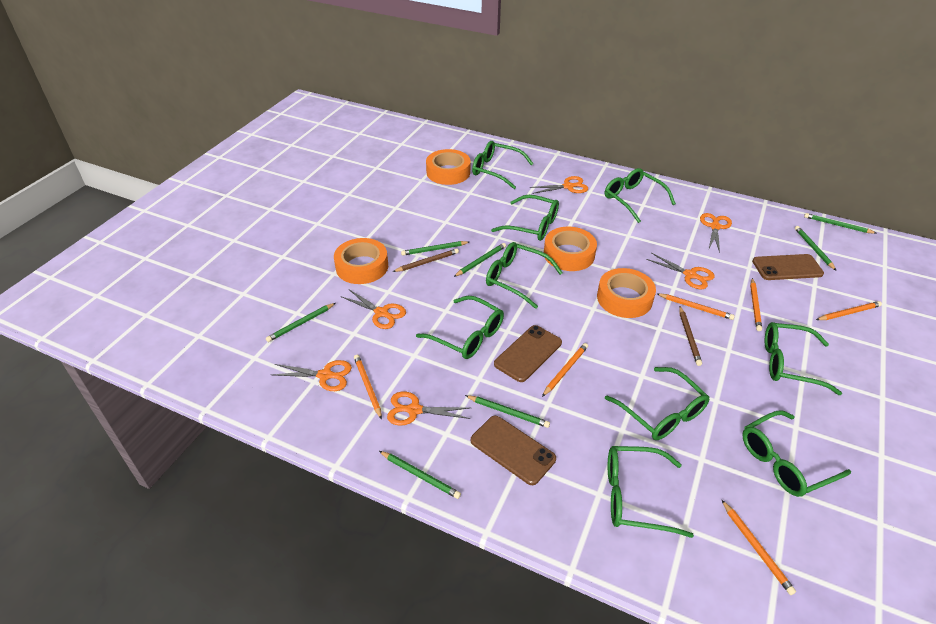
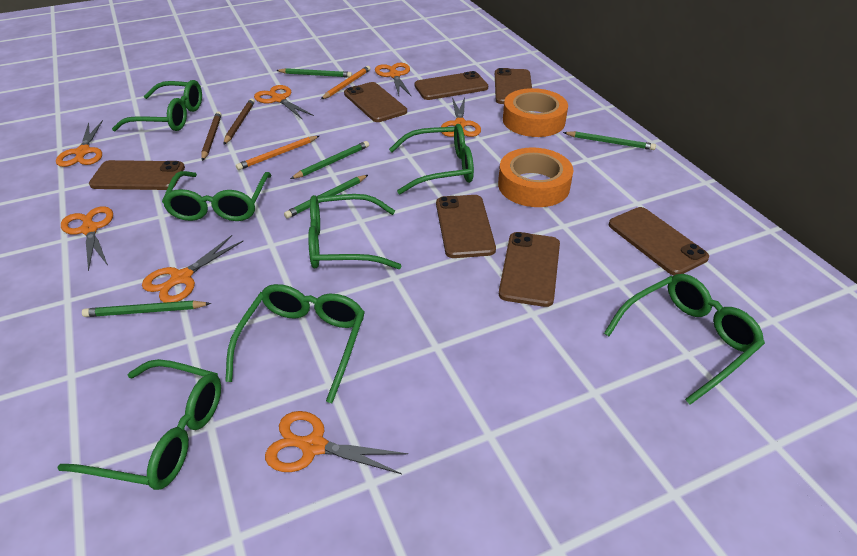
brown phone: [471,416,556,485] [494,325,562,382] [752,254,824,280] = 3 -> [89,160,185,190] [344,82,407,122] [415,71,488,100] [436,195,496,258] [495,68,532,104] [499,232,560,307] [609,207,709,275] = 7
green glasses: [416,296,504,359] [472,141,534,189] [486,242,563,309] [491,195,559,241] [605,168,676,223] [605,367,710,440] [608,446,694,538] [742,410,851,497] [765,322,842,395] = 9 -> [57,359,221,490] [112,80,202,131] [162,171,272,221] [225,284,365,403] [308,194,401,269] [389,124,474,194] [604,274,765,405] = 7
green pencil: [266,303,335,342] [379,451,461,499] [401,241,469,256] [454,243,506,277] [465,395,550,428] [795,226,836,270] [804,213,876,233] = 7 -> [82,300,211,317] [276,68,352,77] [284,175,368,219] [290,141,369,179] [563,131,656,150] = 5
orange pencil: [354,355,382,419] [542,343,588,397] [656,293,735,320] [722,500,796,595] [750,278,762,331] [816,301,882,320] = 6 -> [236,136,319,170] [321,66,371,99] = 2
orange scissors: [272,360,352,391] [341,290,406,329] [387,392,470,426] [529,176,588,194] [646,253,715,289] [700,213,732,253] = 6 -> [56,120,103,167] [61,206,113,271] [142,235,243,303] [254,85,314,119] [265,411,408,474] [375,63,412,97] [441,97,481,137] = 7
orange tape: [334,238,388,284] [426,149,470,185] [544,227,597,271] [597,268,656,318] = 4 -> [498,147,573,207] [503,88,568,137] = 2

